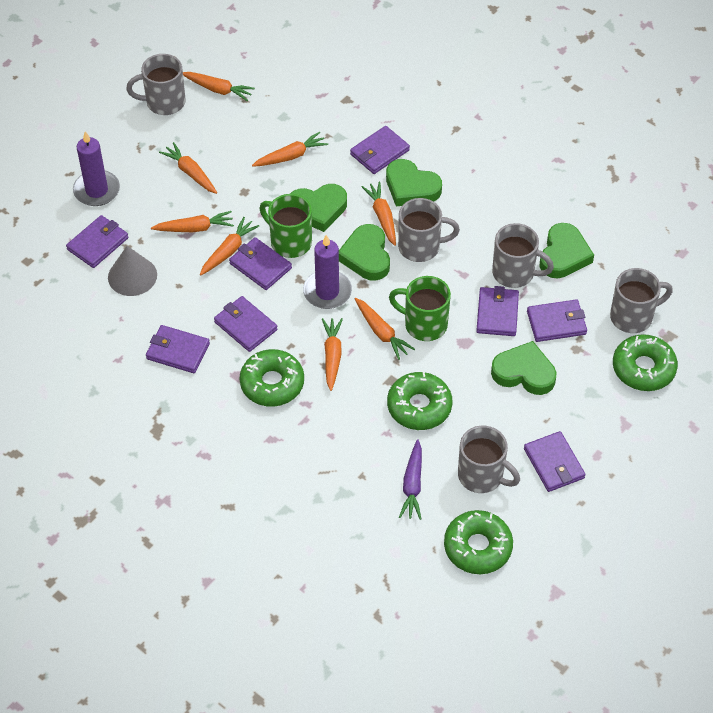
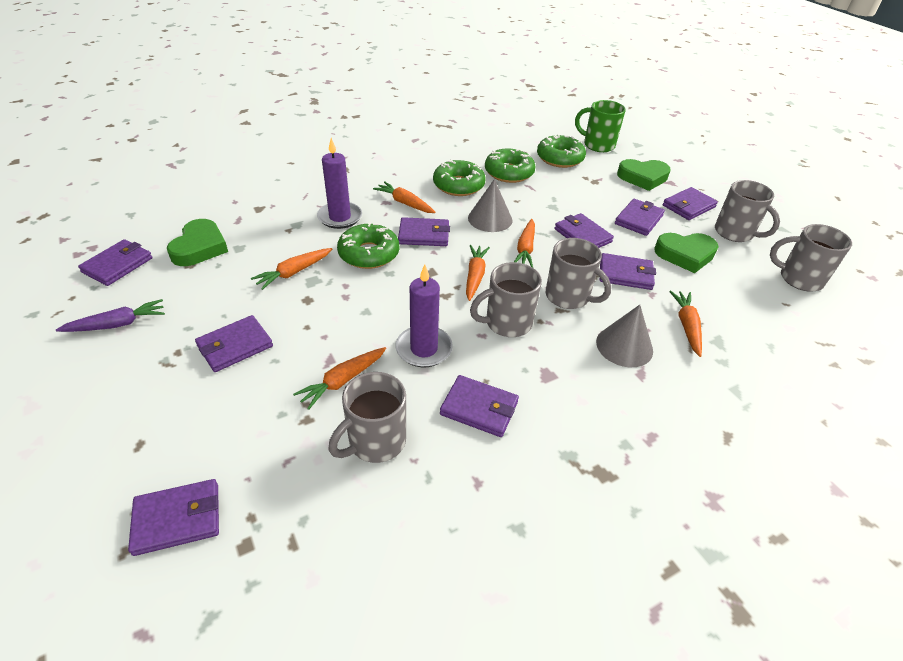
green heart: [290,184,347,232] [339,224,390,281] [386,159,442,207] [491,341,556,395] [540,223,594,278] = 5 -> [167,219,228,266] [617,159,671,191] [654,233,718,273] = 3
green mug: [260,194,312,258] [389,276,451,341] = 2 -> [575,100,626,152] = 1
grey cone: [108,246,157,296] = 1 -> [468,179,512,232] [596,305,653,367] = 2
orange carrot: [151,211,234,232] [159,142,217,194] [183,72,255,101] [200,217,259,275] [252,132,328,167] [322,318,343,391] [355,298,415,360] [361,182,396,246] = 8 -> [251,248,332,290] [293,347,386,410] [373,181,435,213] [466,245,490,301] [514,219,535,268] [669,291,702,357] = 6
purple wallet: [66,215,128,268] [146,325,210,373] [214,296,278,352] [229,237,292,290] [350,126,410,174] [476,286,519,336] [524,431,586,492] [527,299,587,342] = 8 -> [78,239,153,286] [128,479,219,556] [195,315,273,372] [398,217,450,246] [440,375,519,437] [555,213,614,248] [600,253,656,290] [615,199,665,236] [663,187,718,220] = 9

